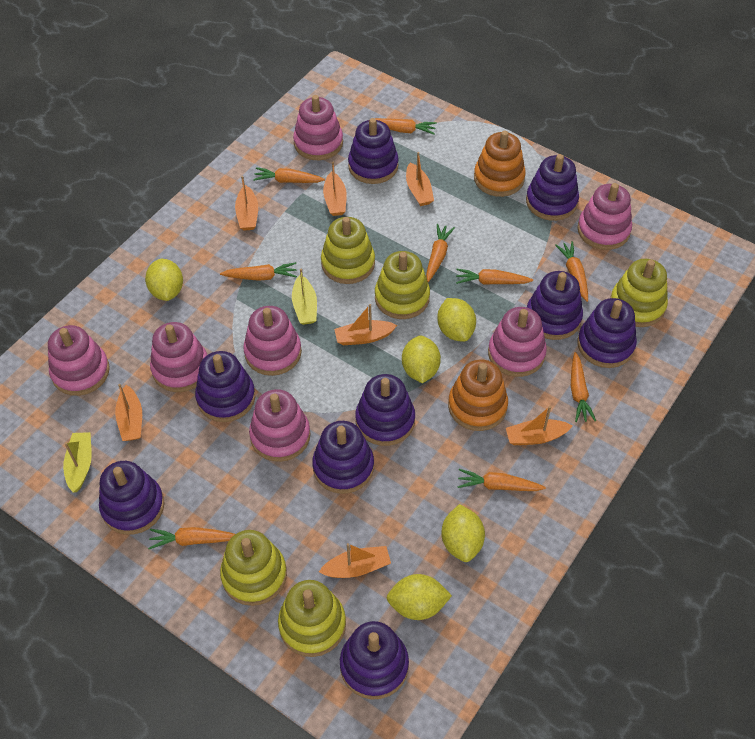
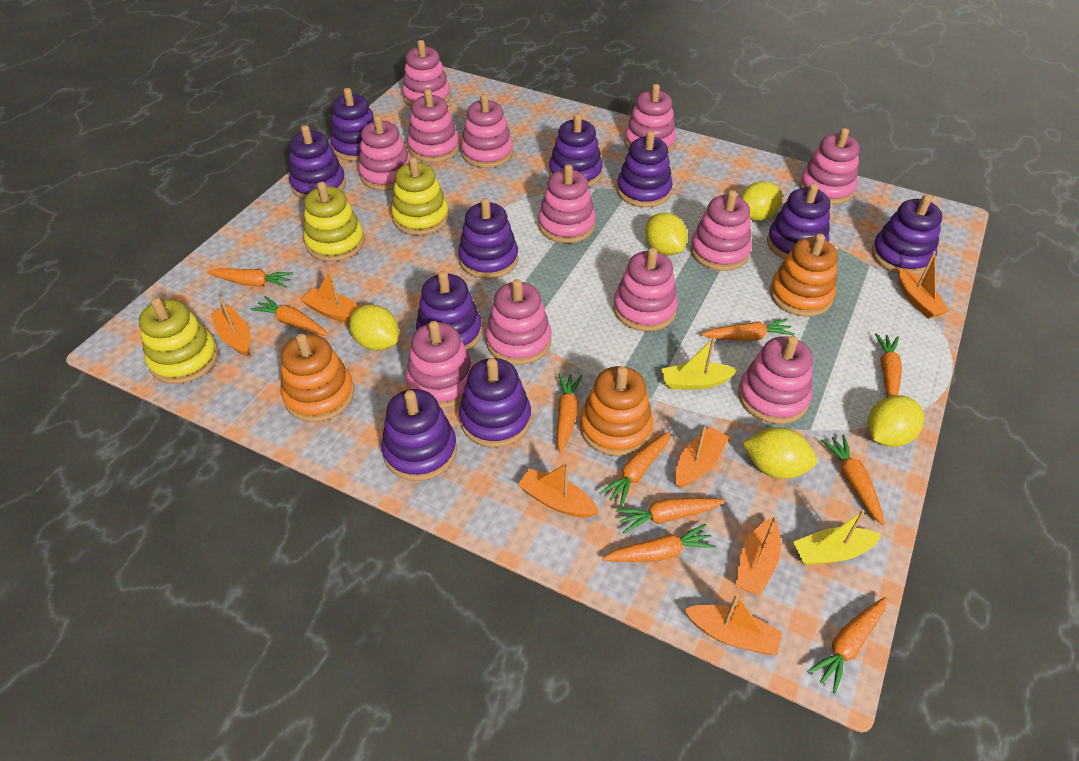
orange carrot: [148,527,235,549] [220,262,297,281] [253,167,325,183] [375,118,437,135] [426,224,455,282] [456,269,533,285] [457,469,546,491] [555,241,588,302] [571,352,596,422] = 9 -> [207,269,293,288] [251,296,328,335] [557,373,582,453] [599,431,671,507] [602,524,716,562] [616,498,725,534] [701,319,795,341] [807,597,887,694] [821,435,885,525] [875,333,902,397] = 10
orange stacking toy: [448,360,508,431] [474,130,526,197] = 2 -> [281,334,354,422] [580,366,653,456] [770,234,838,317] = 3
pink stacking toy: [48,325,110,396] [150,322,208,392] [243,306,302,376] [249,389,311,462] [293,95,343,160] [488,307,547,377] [577,183,632,250] = 7 -> [358,115,410,191] [402,40,451,107] [406,321,474,409] [407,89,460,163] [461,94,513,168] [485,279,552,365] [538,164,596,243] [613,247,678,332] [624,84,676,153] [690,190,752,271] [738,336,813,424] [799,128,860,205] = 12
purple stacking toy: [99,461,164,535] [195,351,255,422] [312,421,374,494] [340,621,409,700] [348,118,399,184] [355,374,415,446] [526,154,579,221] [527,271,583,340] [577,298,637,368] = 9 -> [289,125,346,200] [330,88,374,161] [381,389,457,481] [416,271,482,351] [458,198,518,279] [459,358,531,448] [549,114,603,187] [617,131,673,207] [767,183,830,260] [871,195,942,275] = 10
yellow stacking toy: [220,530,287,606] [278,580,346,657] [321,217,375,284] [375,251,430,319] [610,259,668,327] = 5 -> [139,297,219,384] [303,182,365,262] [391,157,449,235] = 3

